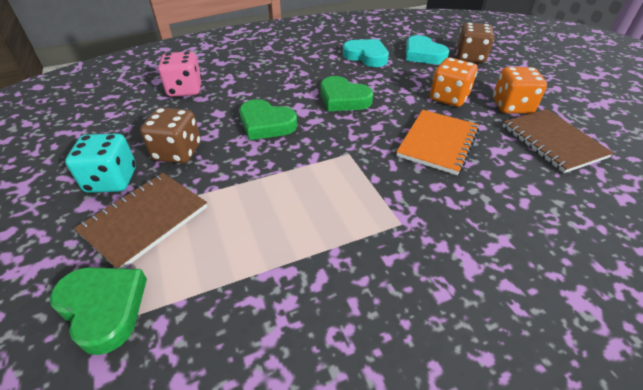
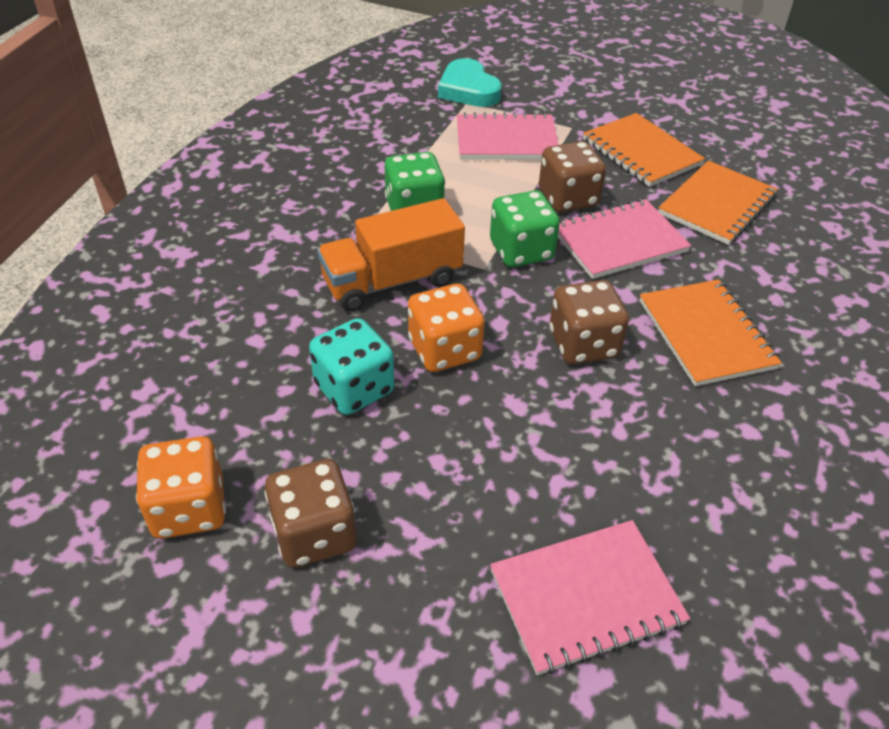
brown dice: [140,107,201,163] [456,23,494,63] = 2 -> [265,459,357,568] [539,141,606,213] [549,280,629,365] = 3
brown notebook: [74,173,207,268] [503,109,614,173] = 2 -> none = 0
green dice: none = 0 -> [385,152,445,211] [490,190,560,267] = 2
green heart: [50,267,147,355] [239,99,297,140] [321,76,373,111] = 3 -> none = 0
orange notebook: [396,110,479,175] = 1 -> [583,113,705,187] [640,279,782,386] [658,160,778,245] = 3
orange truck: none = 0 -> [317,198,465,312] = 1
pink dice: [158,51,202,97] = 1 -> none = 0
pink notebook: none = 0 -> [457,112,559,160] [490,520,690,675] [558,199,691,279] = 3
turquoise heart: [343,39,389,67] [406,35,449,64] = 2 -> [438,58,502,107] = 1

